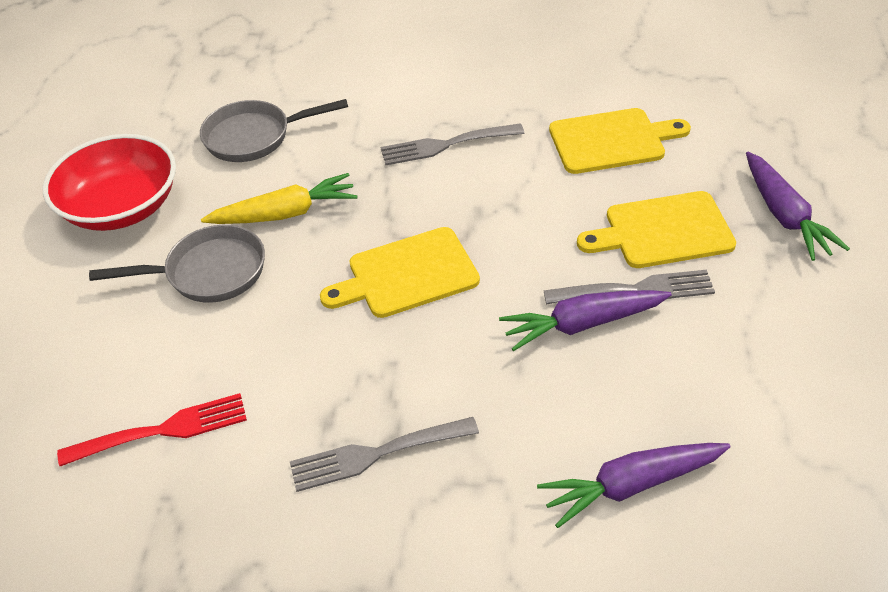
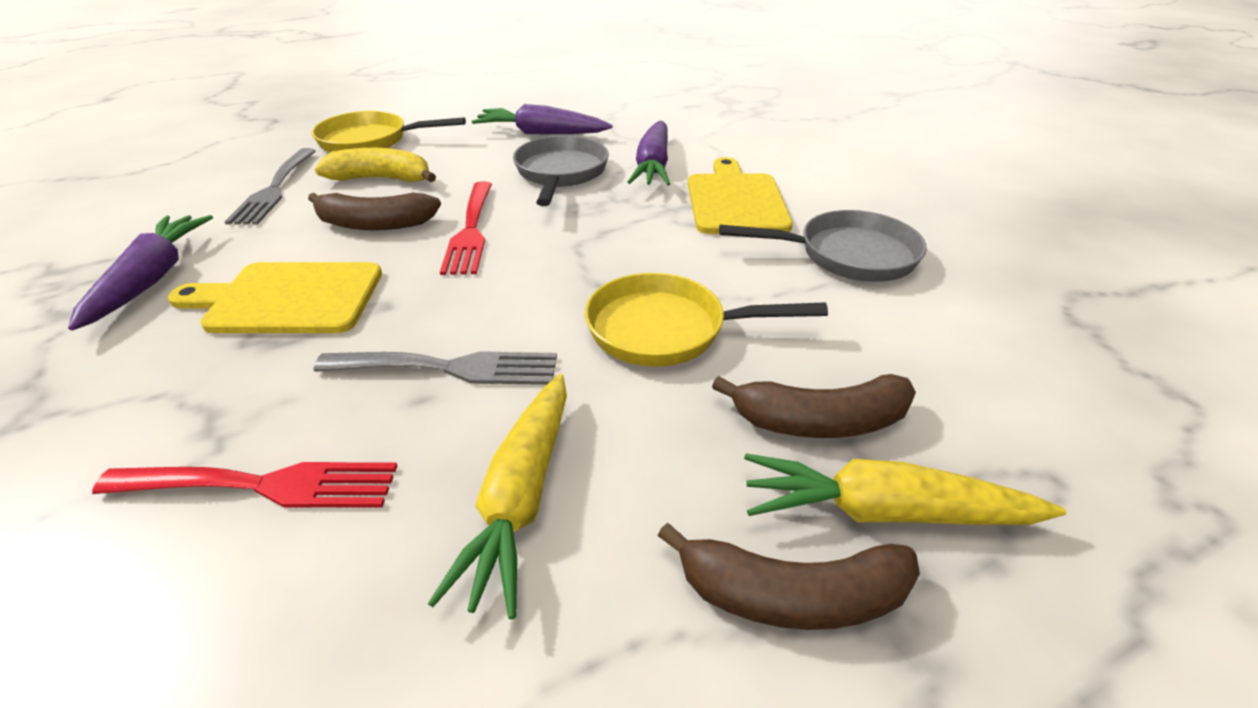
brown banana: none = 0 -> [308,193,441,231] [658,523,920,630] [712,374,916,438] = 3
grey fork: [290,417,479,492] [380,123,525,165] [543,270,715,305] = 3 -> [225,148,316,225] [314,351,557,385] = 2
red bowl: [43,134,176,231] = 1 -> none = 0
red fork: [57,393,247,466] = 1 -> [92,462,397,508] [440,181,492,275] = 2
yellow banana: none = 0 -> [315,148,436,182] = 1
yellow carrot: [201,173,357,224] = 1 -> [428,374,567,619] [744,454,1066,525] = 2
yellow cutting board: [320,227,480,318] [549,108,691,174] [577,191,736,268] = 3 -> [168,262,382,333] [688,157,793,234] = 2
yellow pan: none = 0 -> [312,111,466,152] [585,273,828,367] = 2

